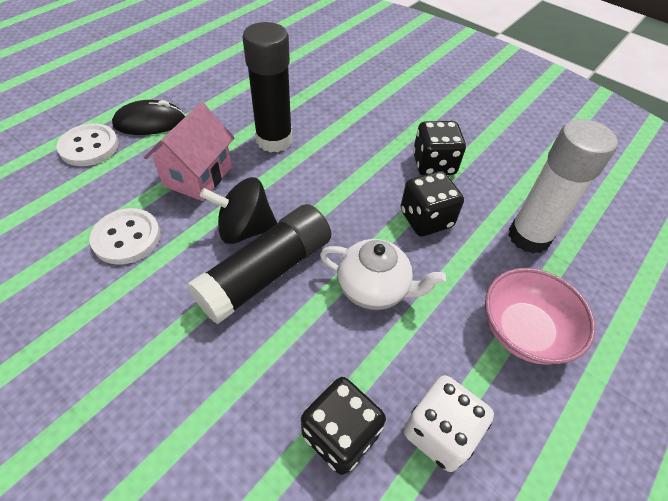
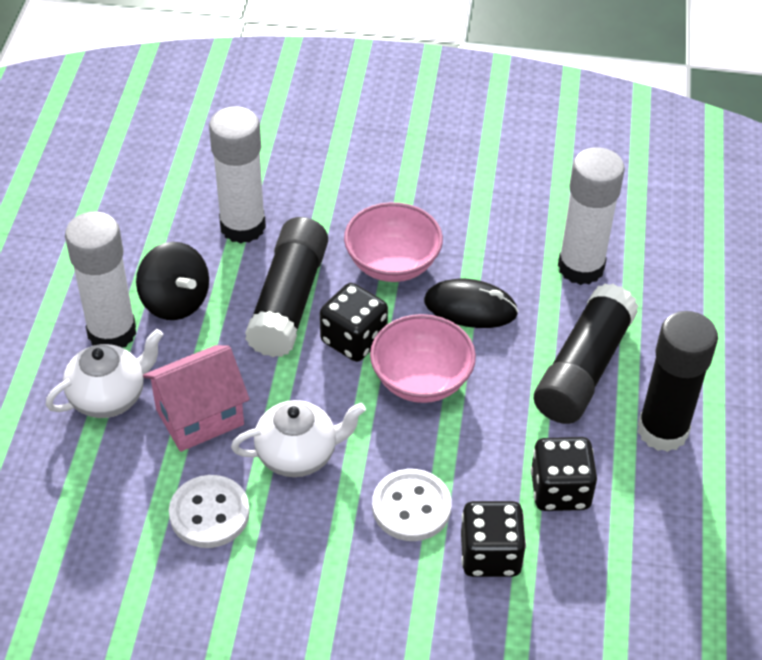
black glue stick: [188,204,331,324] [242,22,292,153] = 2 -> [245,217,328,357] [534,283,638,424] [638,311,718,452] = 3
pink bowl: [485,268,596,365] = 1 -> [344,202,443,282] [370,314,476,403] = 2
white dice: [404,375,494,472] = 1 -> none = 0
white glue stick: [509,119,618,254] = 1 -> [65,212,136,347] [209,106,266,243] [558,147,625,285] = 3
white teapot: [320,239,446,310] = 1 -> [46,329,163,418] [231,400,366,477] = 2

